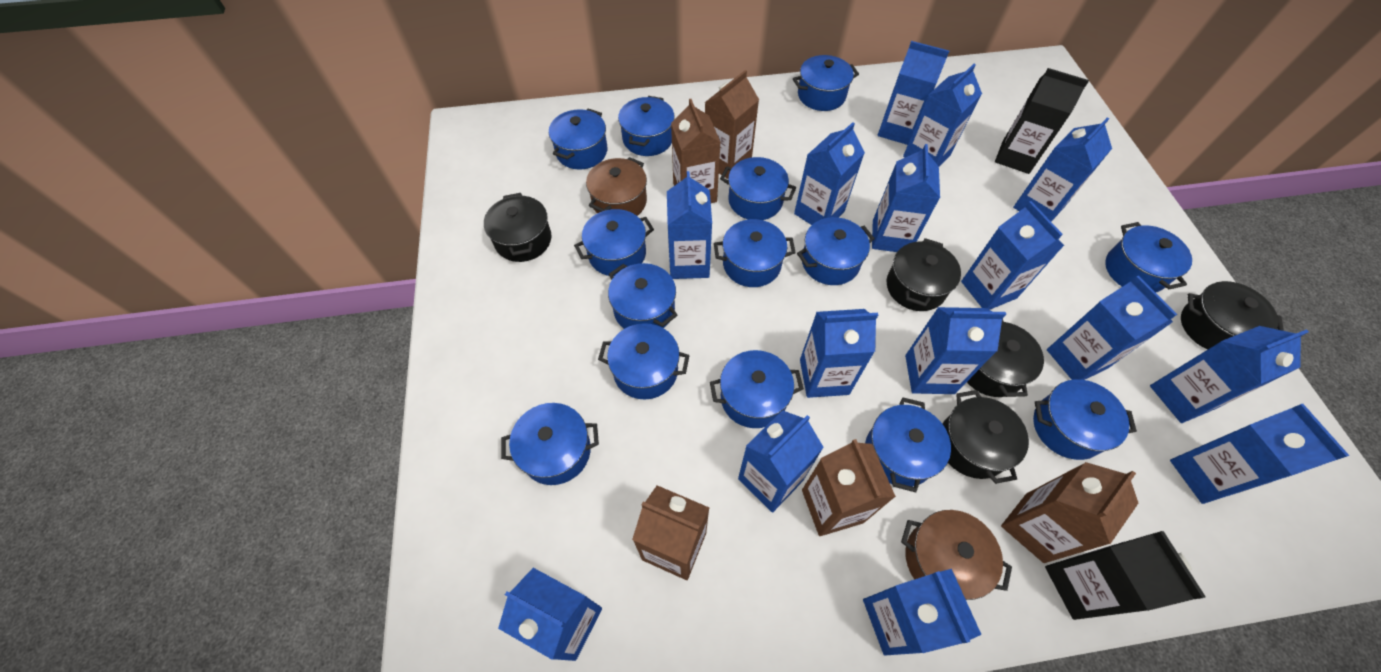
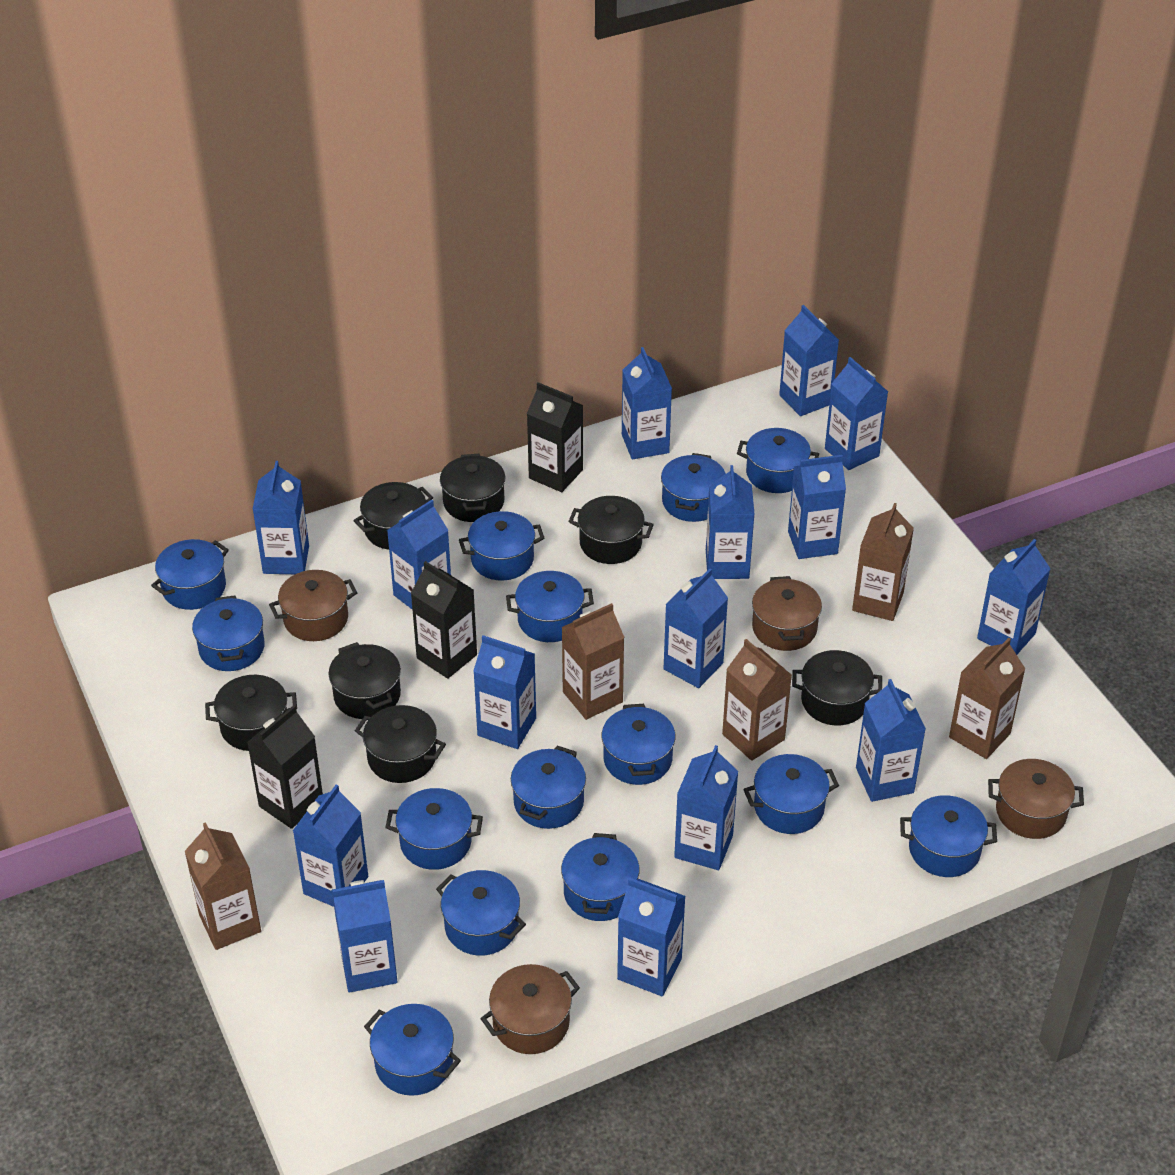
black carton: [995,68,1089,174] [1045,531,1206,620] = 2 -> [247,705,323,829] [411,561,477,679] [527,382,583,492] = 3
black pot: [484,193,552,262] [887,238,961,311] [942,390,1029,484] [967,319,1044,397] [1181,281,1284,350] = 5 -> [205,675,297,751] [328,642,401,719] [353,482,433,550] [355,705,446,783] [440,454,505,522] [568,496,654,564] [792,650,882,725] = 7
brown pot: [586,157,647,216] [901,510,1012,600] = 2 -> [269,570,357,641] [480,964,580,1054] [752,576,822,651] [988,759,1084,839] = 4

